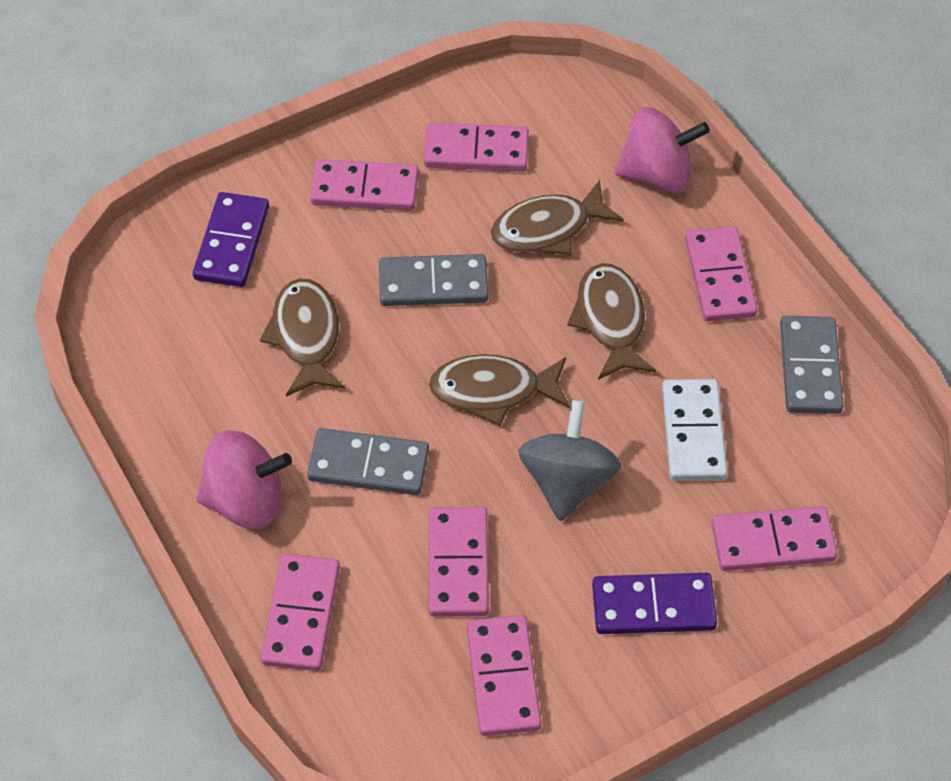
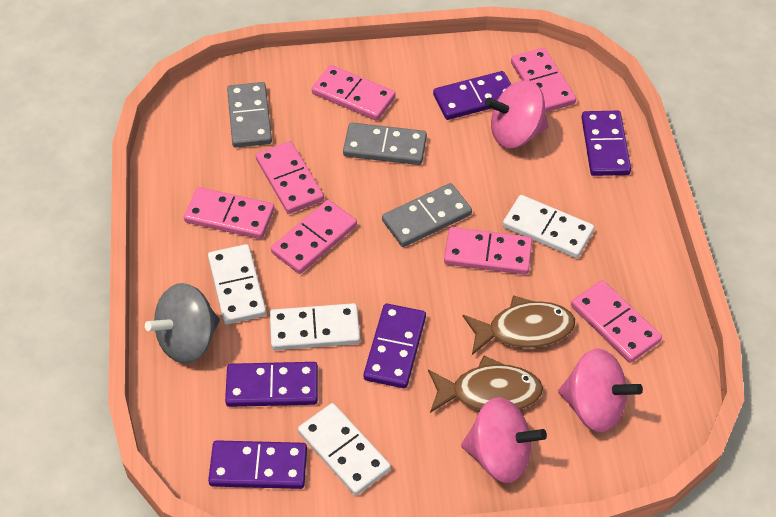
brown fish: [260,278,345,397] [429,354,570,426] [491,180,624,255] [567,263,656,380] = 4 -> [428,355,543,413] [463,295,575,355] = 2
pink spinning top: [196,430,292,529] [614,107,710,193] = 2 -> [461,397,547,483] [485,80,548,148] [558,348,643,432] = 3
purple domino: [193,192,269,287] [592,573,717,634] = 2 -> [208,440,307,489] [225,362,318,407] [364,303,426,388] [433,71,512,120] [581,111,631,176] = 5
white domino: [662,379,727,481] = 1 -> [208,244,266,324] [270,303,360,350] [298,403,391,496] [503,195,594,258] = 4

